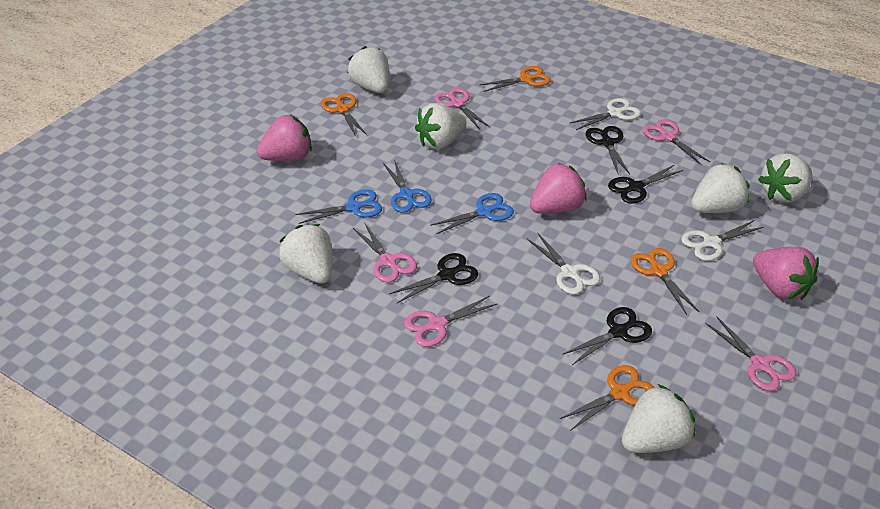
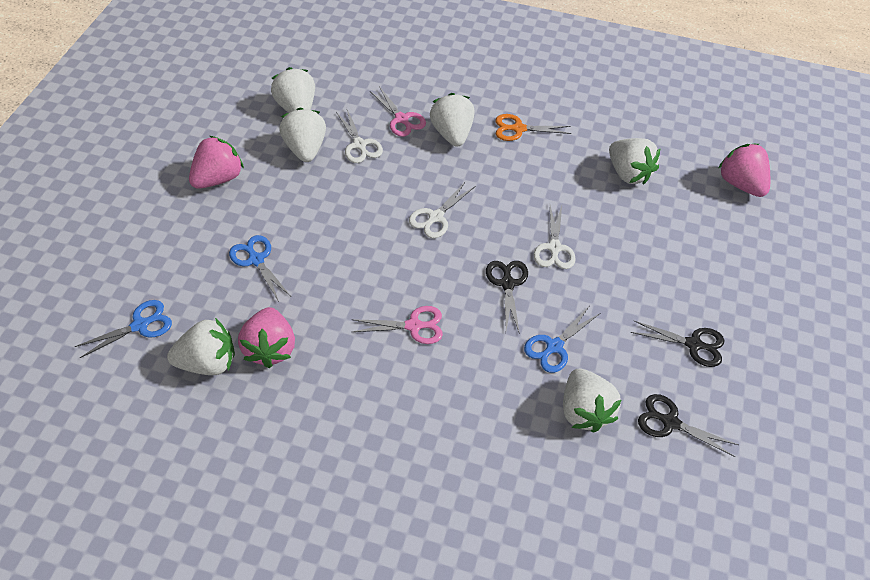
black scissors: [389,253,478,304] [562,307,652,365] [586,126,630,174] [608,165,683,204] = 4 -> [486,261,528,334] [631,320,724,367] [638,394,738,457] = 3
orange scissors: [321,93,367,137] [480,66,551,92] [560,365,654,431] [631,248,699,315] = 4 -> [495,114,571,141] = 1
pink scissors: [353,222,417,283] [404,296,497,347] [434,88,490,130] [643,119,710,165] [705,316,797,391] = 5 -> [351,306,443,344] [370,87,426,137] = 2

